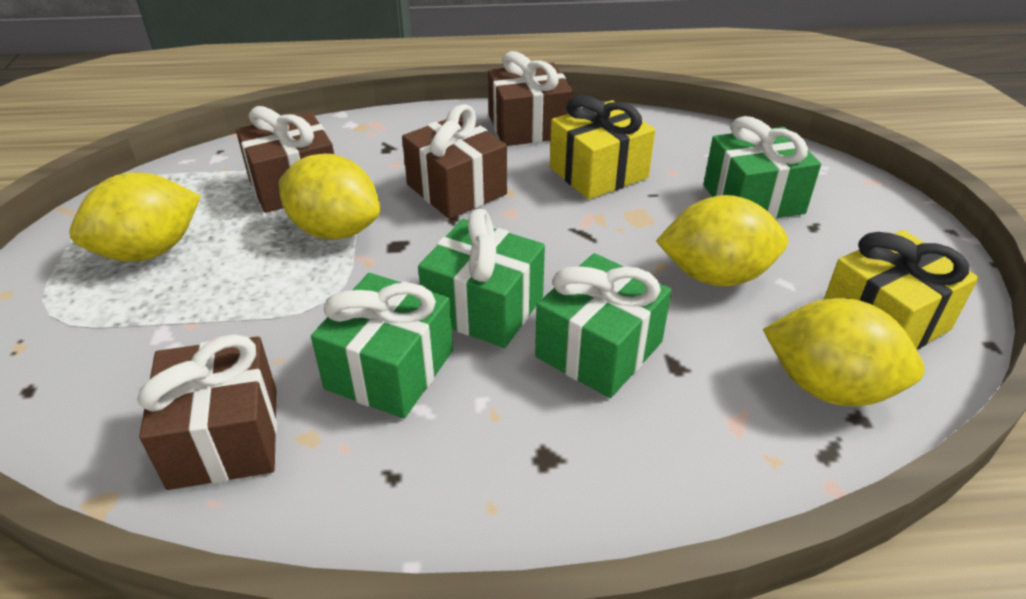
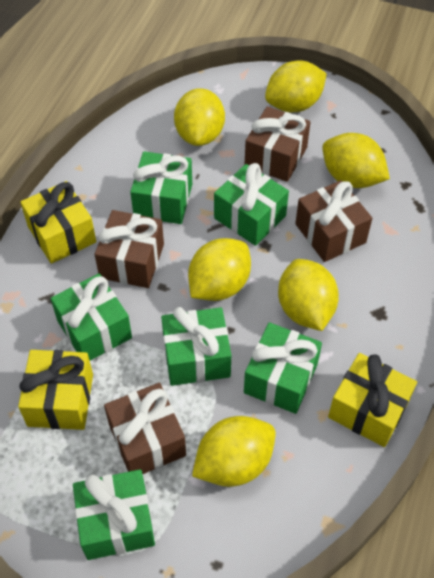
green gift: [311,273,453,418] [418,209,545,348] [535,253,672,398] [703,116,821,219] = 4 -> [51,273,132,361] [73,469,155,560] [130,151,192,224] [161,307,231,386] [214,163,289,246] [244,323,322,414] = 6
yellow gift: [550,95,655,200] [824,230,979,349] = 2 -> [18,350,93,430] [20,181,96,264] [328,353,417,447] = 3
yellow lemon: [70,172,201,262] [279,154,380,240] [656,195,788,286] [763,298,925,406] = 4 -> [174,88,225,146] [188,238,251,301] [192,416,276,487] [265,61,327,112] [278,259,339,331] [322,133,390,188] = 6

